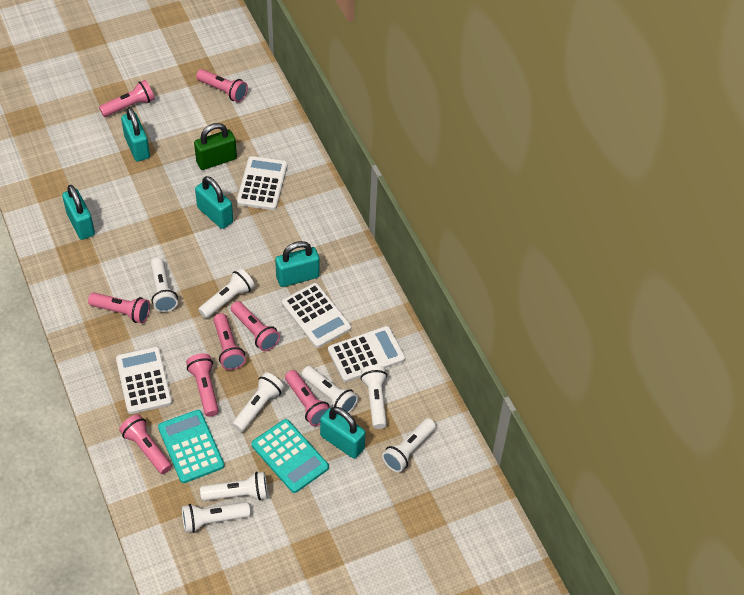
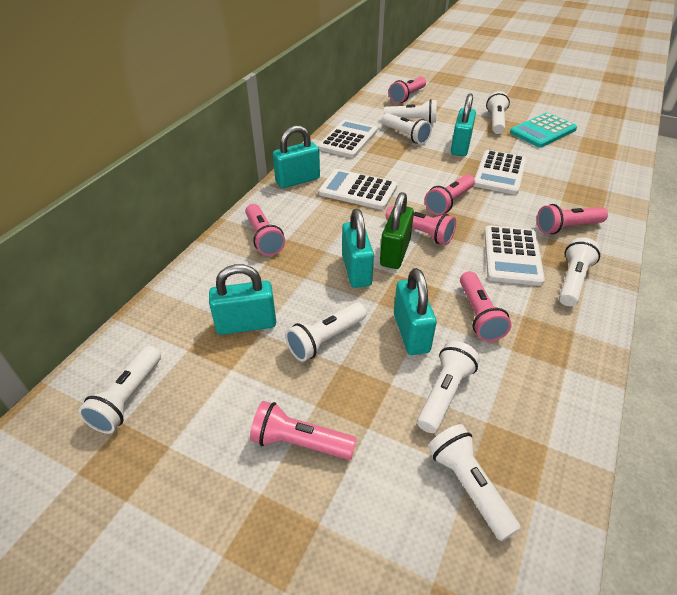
pink flashlight: [88,292,150,323] [99,80,155,117] [119,414,172,474] [186,353,219,417] [196,69,248,102] [213,313,246,370] [231,301,280,351] [285,370,330,426] = 8 -> [245,204,285,256] [250,401,357,460] [386,206,456,245] [389,77,426,103] [425,174,475,215] [460,271,512,342] [537,204,608,234] = 7
turquoise calculator: [158,410,224,483] [252,419,329,493] = 2 -> [510,113,577,147] = 1

